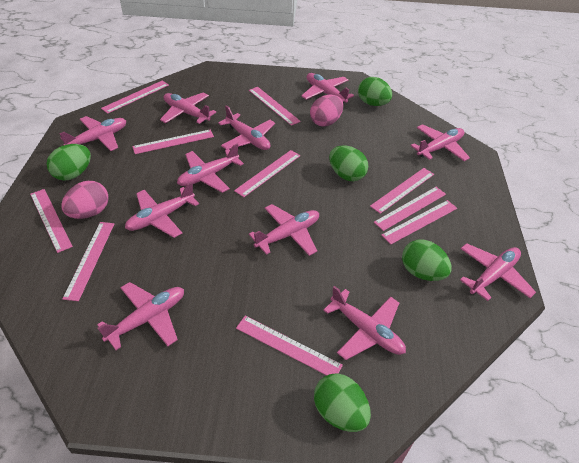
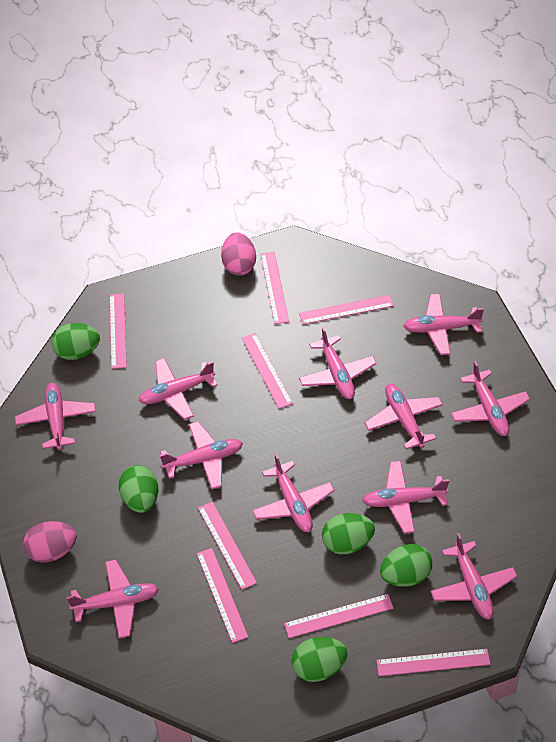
pink ruler: [30,189,73,253] [63,222,114,301] [101,81,169,114] [132,130,214,154] [234,150,300,197] [236,316,343,375] [249,87,301,126] [370,168,434,214] [374,187,446,231] [381,200,457,244] = 10 -> [110,293,127,369] [197,548,248,643] [198,501,257,590] [242,333,293,409] [260,252,289,324] [284,594,394,638] [299,295,394,324] [376,649,490,676] = 8

